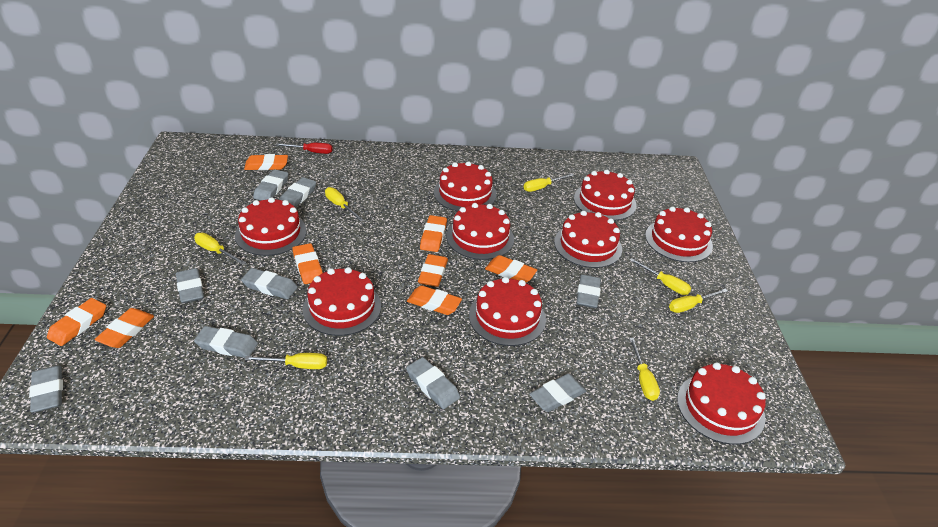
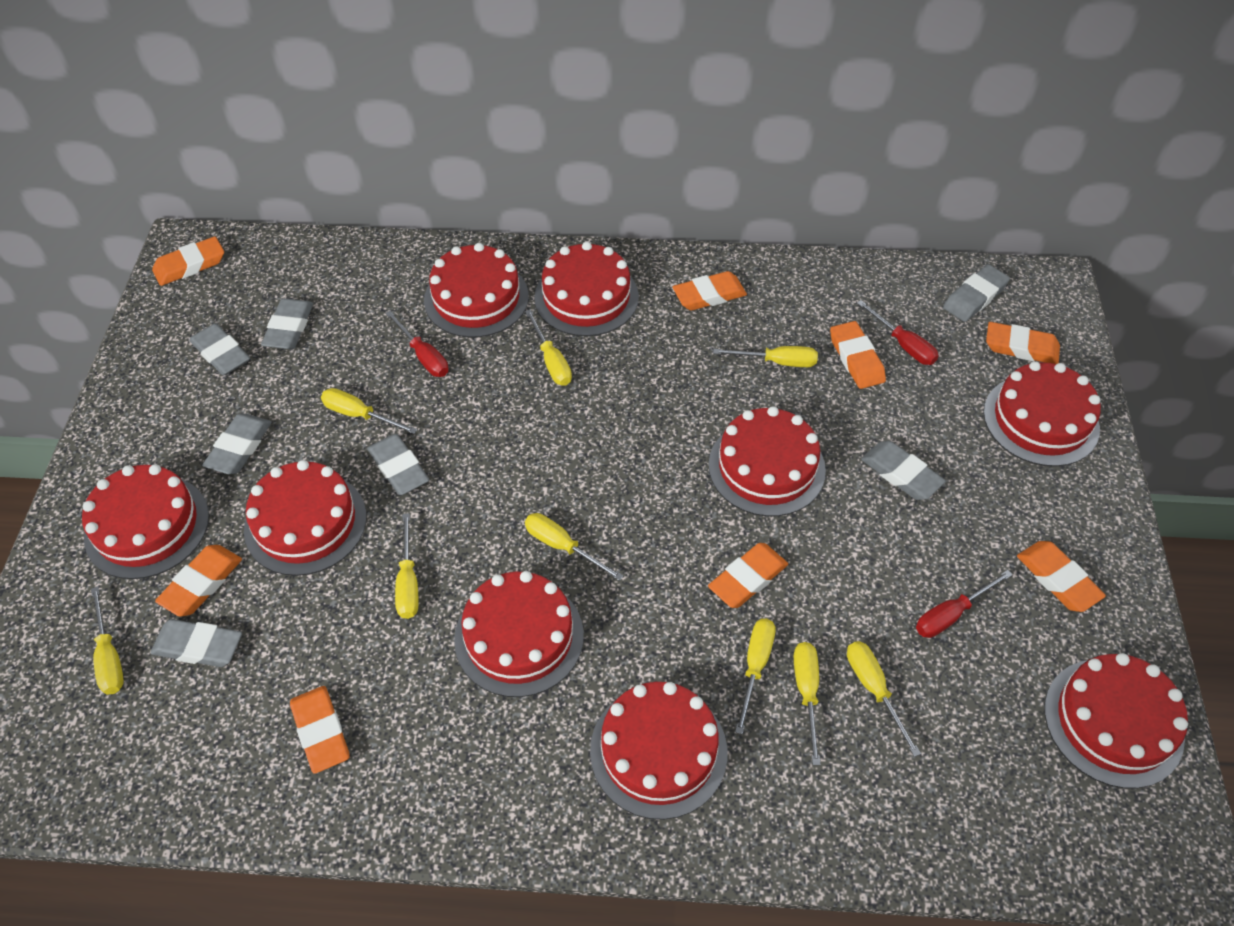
grey eraser: [29,366,63,413] [176,268,204,303] [194,326,258,358] [241,268,298,299] [253,169,289,200] [279,177,317,207] [406,357,460,409] [529,373,587,412] [576,274,601,308] = 9 -> [150,619,242,667] [189,323,250,376] [202,414,272,474] [261,298,313,349] [367,434,429,495] [861,441,946,500] [943,264,1010,322] = 7
red screwdriver: [276,143,332,154] = 1 -> [385,311,448,377] [857,300,938,365] [916,570,1012,638] = 3
yellow screwdriver: [194,233,246,265] [245,353,327,369] [325,187,364,221] [524,174,574,192] [629,338,660,401] [630,258,691,295] [669,289,728,313] = 7 -> [91,587,124,695] [321,388,417,434] [395,513,418,619] [525,310,572,386] [525,513,624,581] [713,346,818,367] [735,619,776,734] [794,642,821,765] [847,641,921,757] = 9

